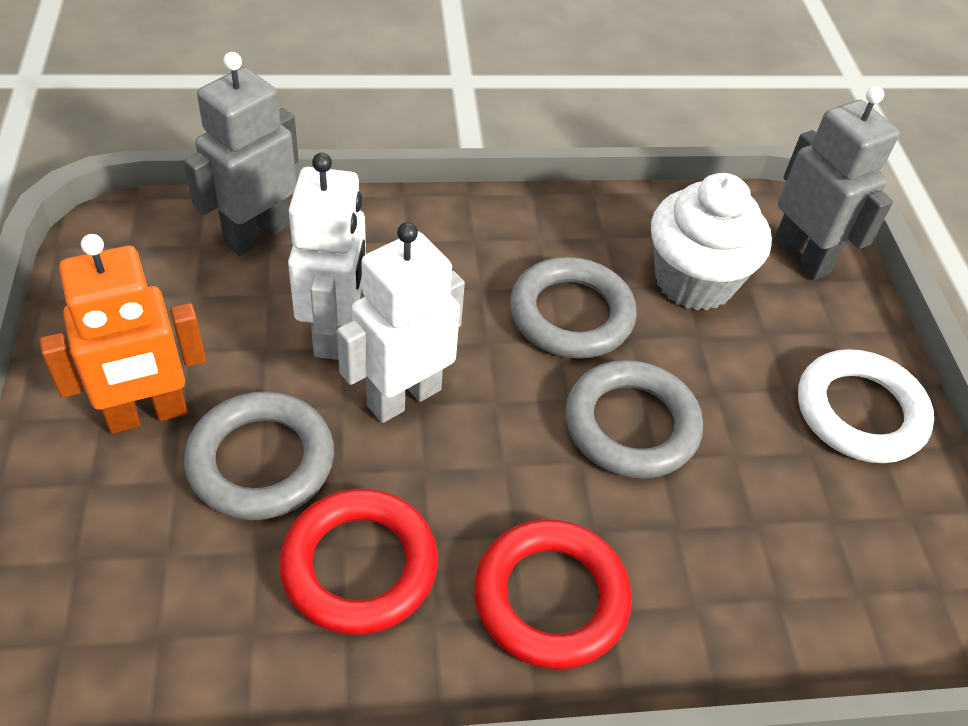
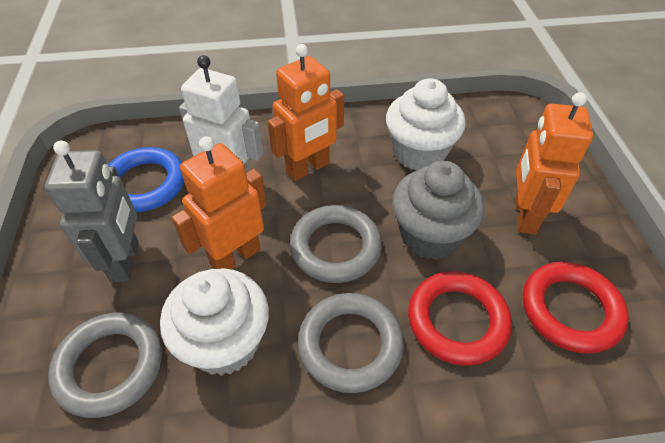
blue ring: none = 0 -> [108,147,184,212] = 1
grey cupcake: none = 0 -> [392,161,484,260] = 1
grey robot: [184,52,299,256] [773,86,900,280] = 2 -> [45,140,139,282] = 1
orange robot: [39,234,206,434] = 1 -> [171,136,267,269] [268,44,344,181] [515,92,593,234] = 3
white cupcake: [651,173,772,310] = 1 -> [160,268,269,376] [386,78,466,171] = 2
white ring: [798,349,934,463] = 1 -> none = 0
white robot: [288,153,366,360] [337,222,465,423] = 2 -> [179,55,263,173] = 1

